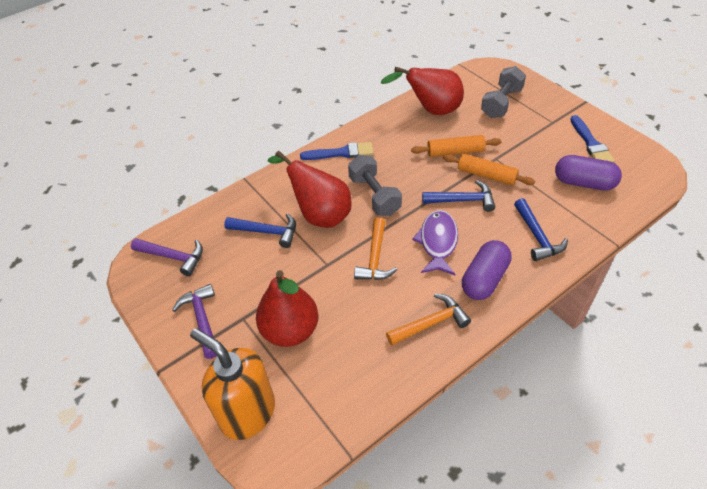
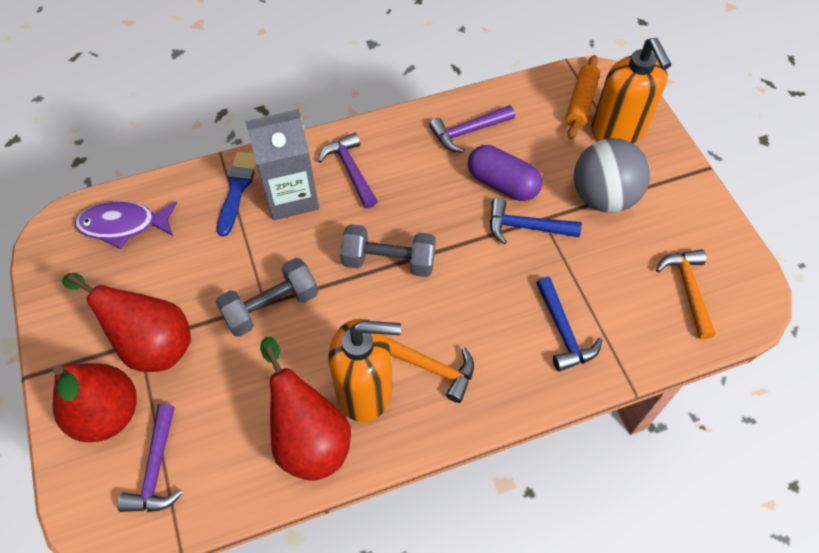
blue brush: [300,142,374,160] [570,115,615,163] = 2 -> [217,152,256,237] = 1
blue hammer: [224,213,296,248] [422,180,495,212] [514,198,568,261] = 3 -> [490,198,582,245] [536,277,602,372] = 2
grey ball: none = 0 -> [574,138,650,213] = 1
grey carton: none = 0 -> [245,109,319,220] = 1
orange rolling pin: [411,135,501,157] [443,154,535,186] = 2 -> [566,55,600,140] = 1
orange soap dispenser: [190,328,275,440] = 1 -> [328,319,401,422] [591,38,672,144] = 2
purple capsule: [462,240,512,300] [555,155,622,191] = 2 -> [468,145,542,201] = 1
purple hammer: [131,238,203,276] [172,284,217,359] = 2 -> [117,404,183,512] [318,133,378,208] [429,105,515,153] = 3

